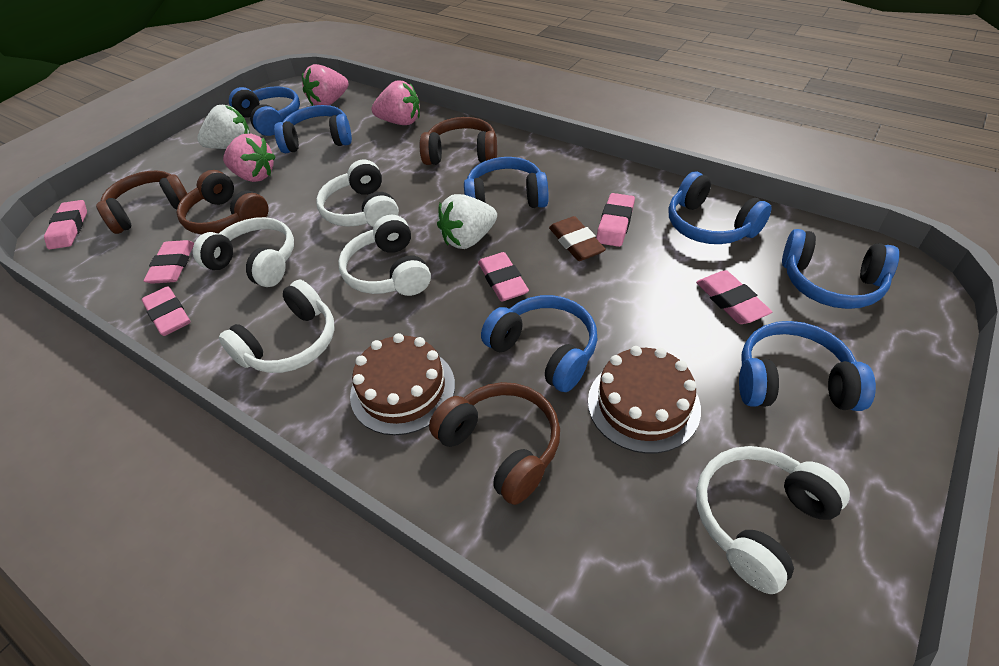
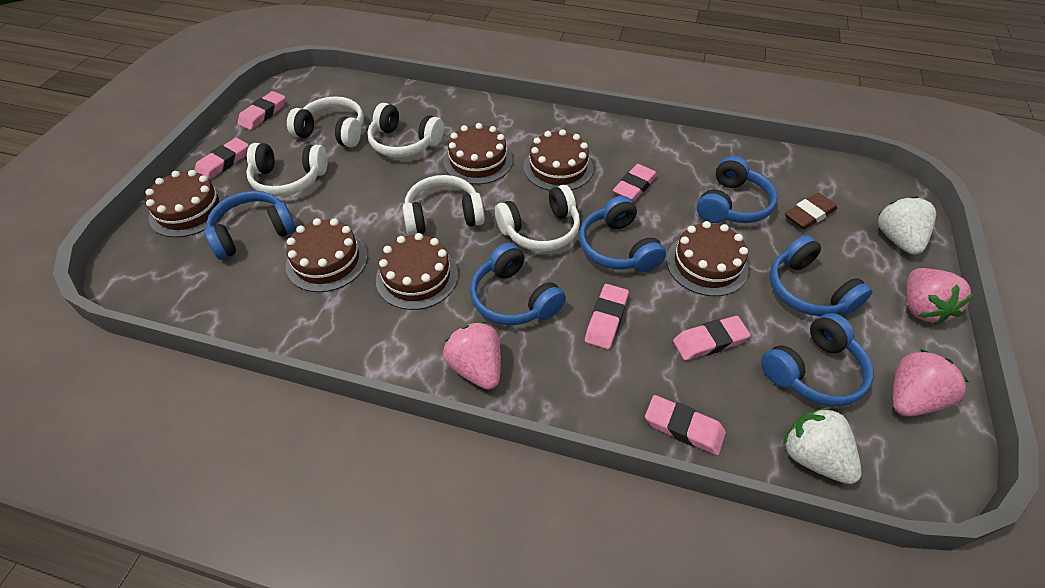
blue headphones: [229,86,300,136] [274,105,352,153] [464,157,549,208] [481,295,598,392] [669,172,772,244] [739,321,876,411] [782,229,899,309] = 7 -> [204,191,296,260] [470,243,566,325] [579,196,666,272] [697,156,778,223] [761,313,873,406] [769,235,873,316] = 6
brown cake: [350,333,455,435] [588,346,701,454] = 2 -> [145,170,227,238] [286,218,368,292] [376,233,458,310] [443,123,513,184] [524,129,593,191] [666,221,749,296] = 6
brown headphones: [96,171,188,234] [177,170,268,234] [420,117,497,165] [429,382,560,505] = 4 -> none = 0

